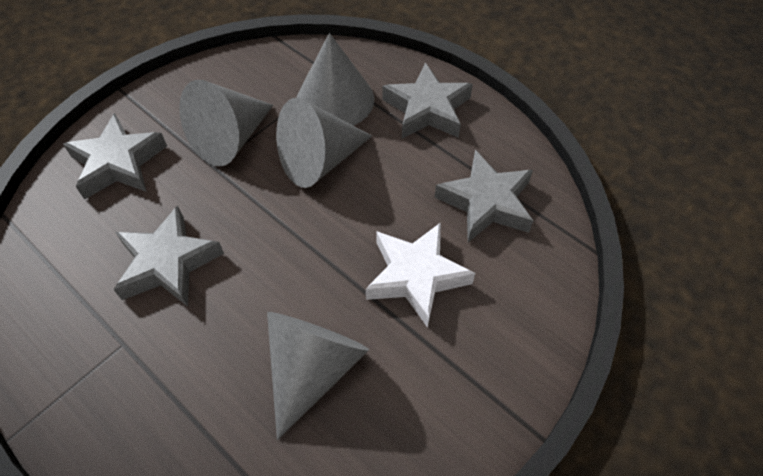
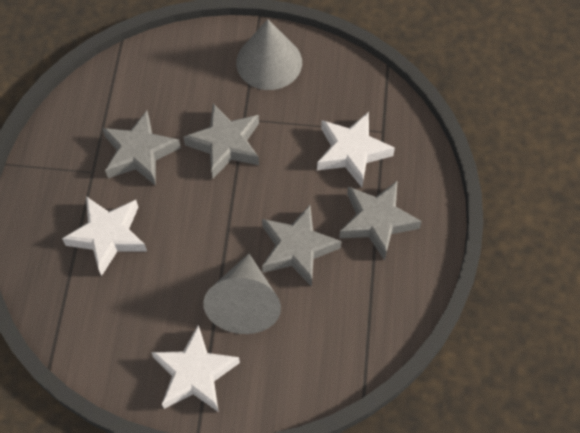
grey cone: [179,80,273,166] [267,312,369,440] [276,98,372,188] [297,33,374,126] = 4 -> [203,253,281,334] [236,19,302,90] = 2
white star: [366,222,475,328] = 1 -> [62,196,147,276] [151,325,240,412] [317,112,395,187] = 3

